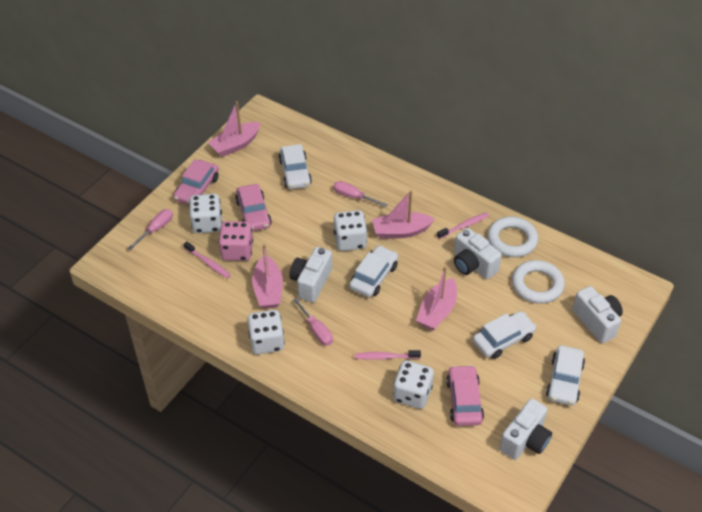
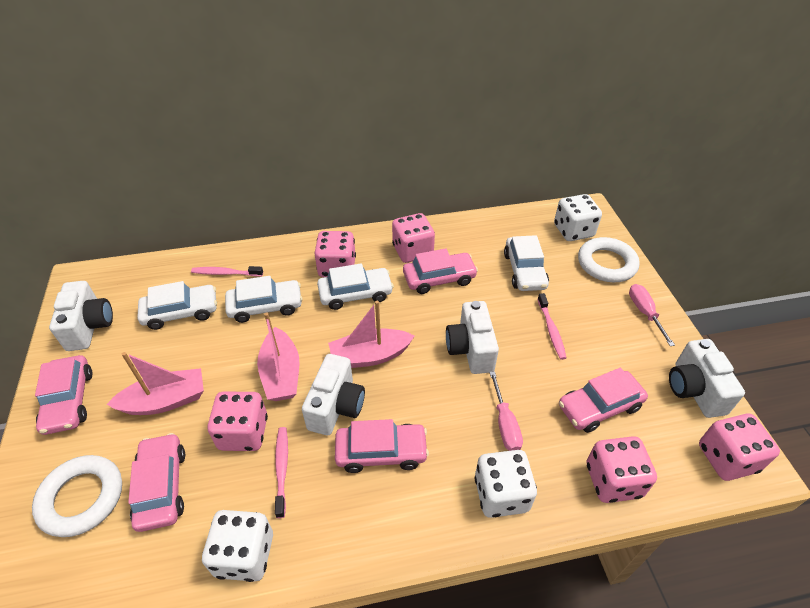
pink boat: [208,101,260,157] [252,244,283,309] [372,190,435,239] [416,266,457,330] = 4 -> [106,352,204,415] [257,313,300,401] [328,301,414,368] = 3
pink car: [173,159,219,205] [235,184,272,231] [446,365,484,426] = 3 -> [35,355,92,435] [128,433,185,532] [335,419,429,473] [403,248,478,294] [559,368,648,433] = 5
pink dice: [218,221,253,261] = 1 -> [207,391,268,451] [314,231,356,277] [392,213,435,263] [586,436,657,503] [699,413,780,481] = 5
pink screwdriver: [128,209,173,250] [293,298,333,346] [333,181,388,207] = 3 -> [489,371,523,451] [629,284,675,346] = 2
white dice: [189,194,222,233] [247,310,285,354] [333,210,367,251] [393,361,434,409] = 4 -> [202,510,273,582] [475,450,537,518] [554,194,602,241] = 3

